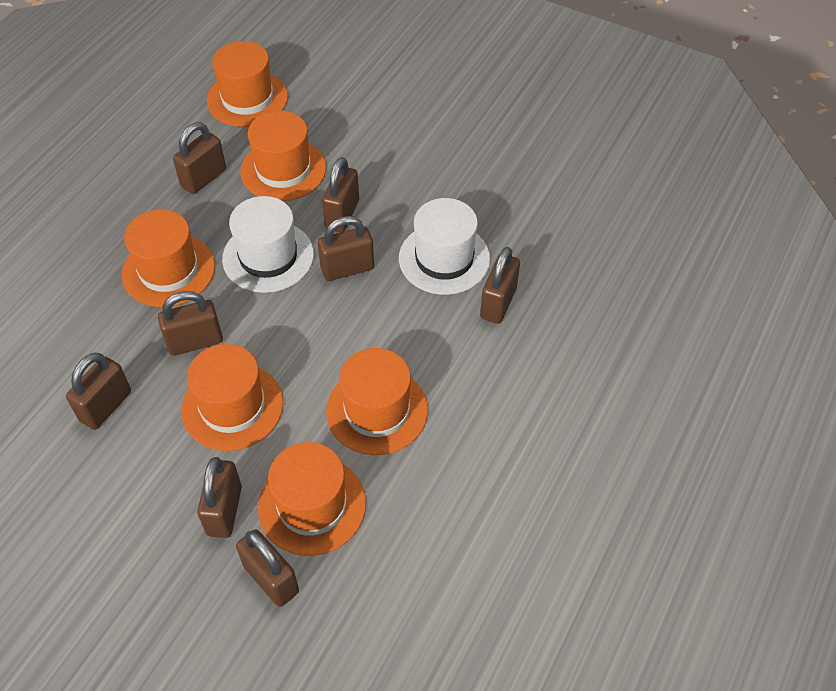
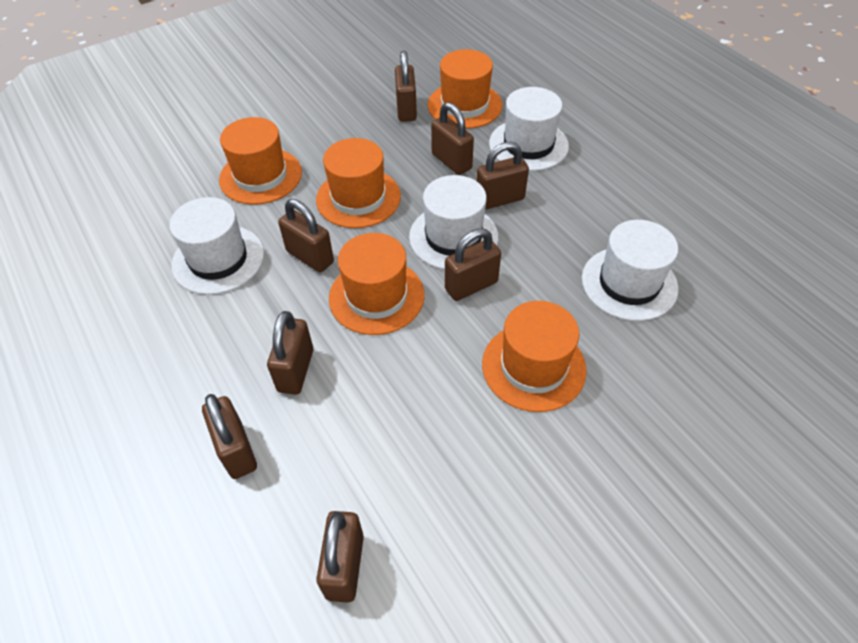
orange hat: [122,210,215,307] [181,344,283,451] [207,41,288,127] [240,111,326,201] [258,442,366,556] [326,348,428,455] = 6 -> [219,117,302,205] [316,138,401,228] [329,233,424,335] [428,49,502,129] [482,301,587,412] = 5
white hat: [222,196,314,293] [399,198,490,295] = 2 -> [169,197,264,295] [409,175,498,270] [489,87,569,171] [582,220,679,321] = 4

